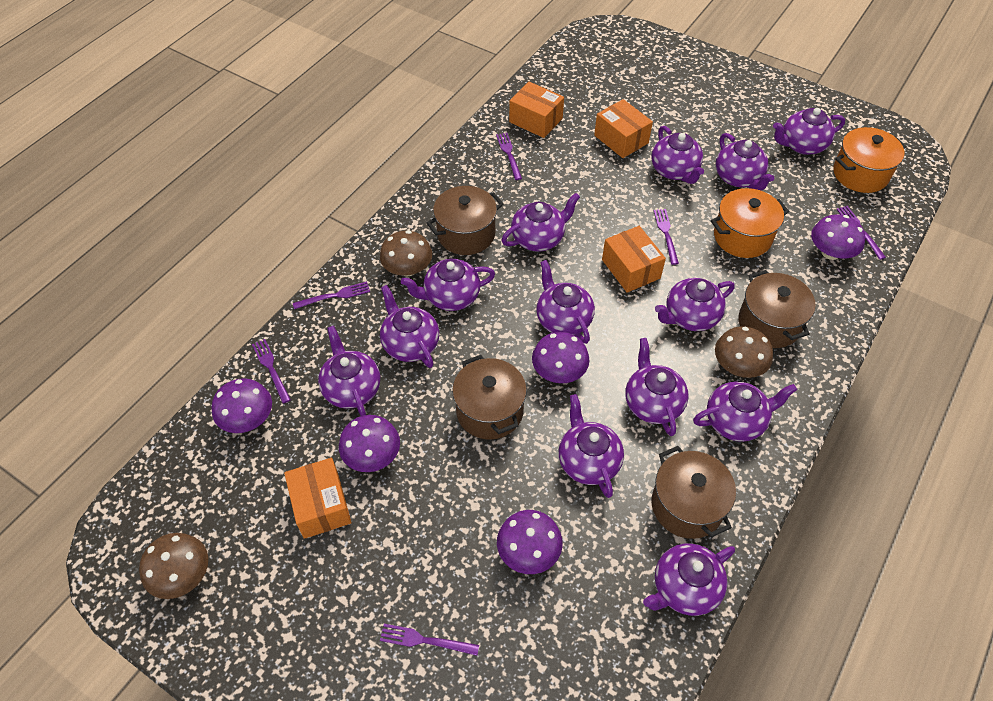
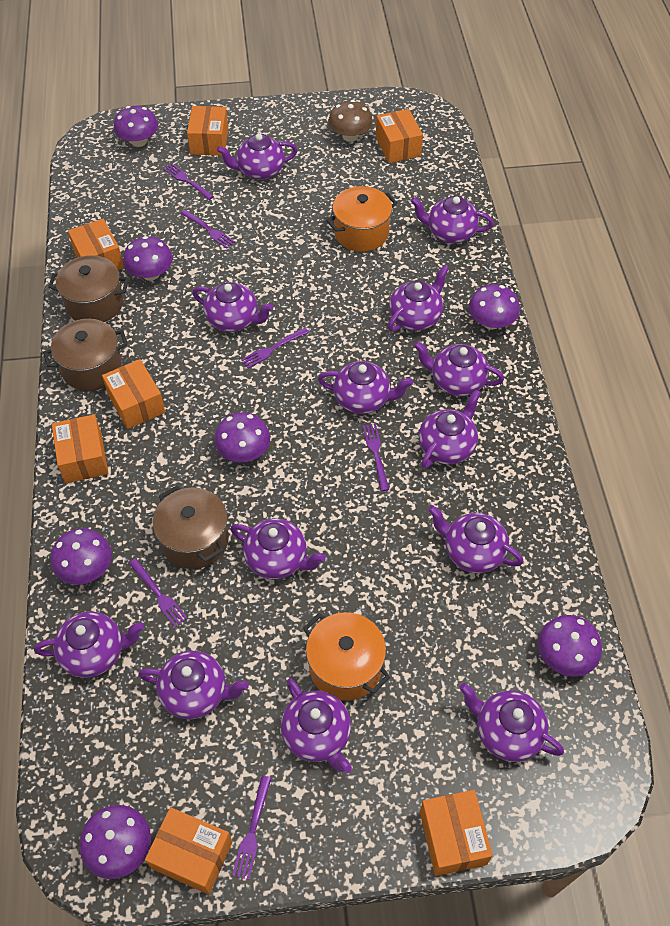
brown mushroom: [139,533,208,599] [380,230,432,276] [715,326,773,378] = 3 -> [328,100,373,142] = 1
brown pot: [427,186,503,255] [452,355,527,440] [651,446,736,539] [739,270,816,348] = 4 -> [43,319,128,391] [48,255,129,322] [153,486,229,569] = 3
orange box: [284,458,351,539] [509,82,564,138] [594,99,653,158] [602,226,666,293] = 4 -> [52,414,108,483] [68,219,124,270] [102,359,165,429] [145,807,232,894] [187,106,228,156] [376,109,423,163] [420,790,493,876] = 7
purple mushroom: [211,378,272,433] [339,415,400,472] [497,510,563,574] [532,332,589,383] [811,214,865,260] = 5 -> [51,528,112,585] [79,805,151,879] [114,106,158,147] [123,236,173,281] [214,412,270,462] [469,284,520,329] [538,615,602,677] = 7

